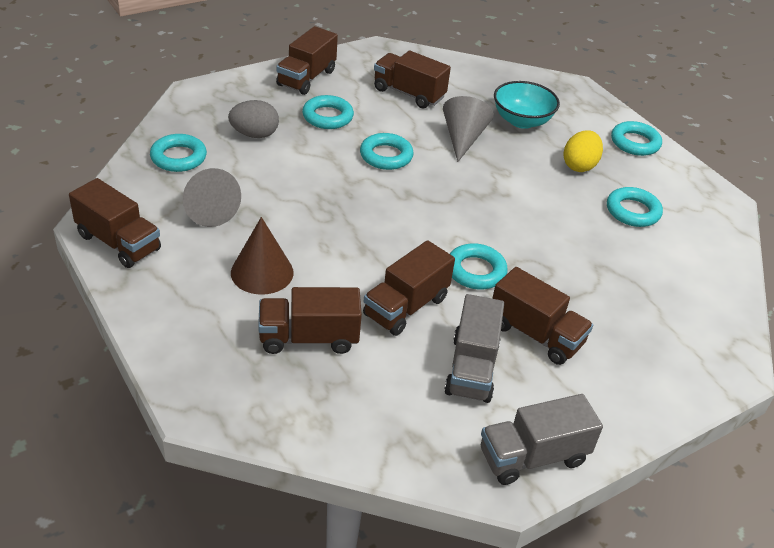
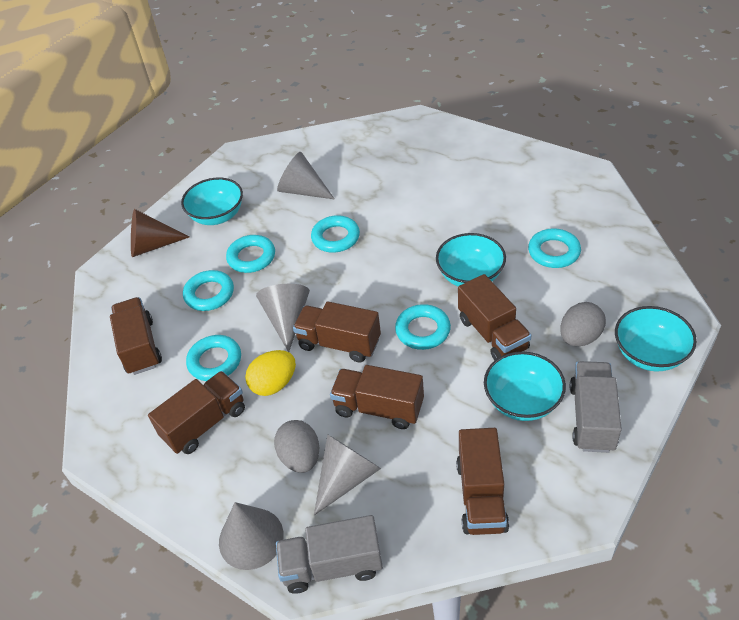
grey cone: [183,168,241,227] [443,96,494,162] = 2 -> [219,502,284,570] [256,284,310,352] [277,152,334,199] [314,434,381,515] = 4
grey egg: [228,100,279,138] = 1 -> [274,420,319,473] [560,302,606,346] = 2
turquoise bowl: [494,81,560,129] = 1 -> [181,178,243,225] [436,233,506,286] [484,351,566,421] [615,306,697,372] = 4

